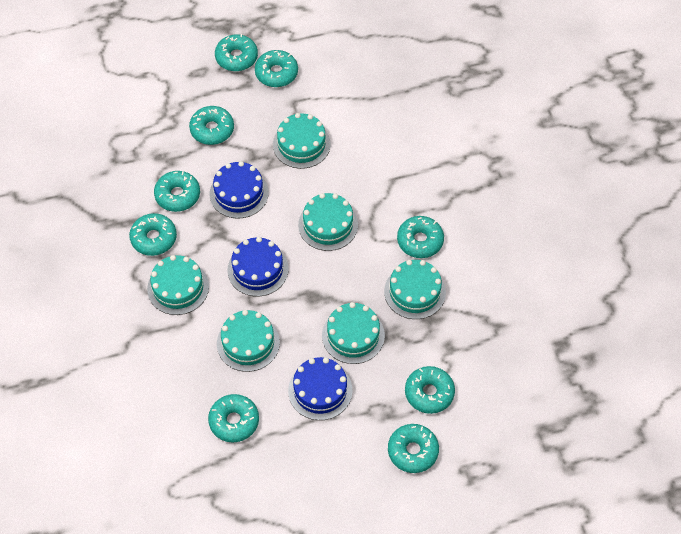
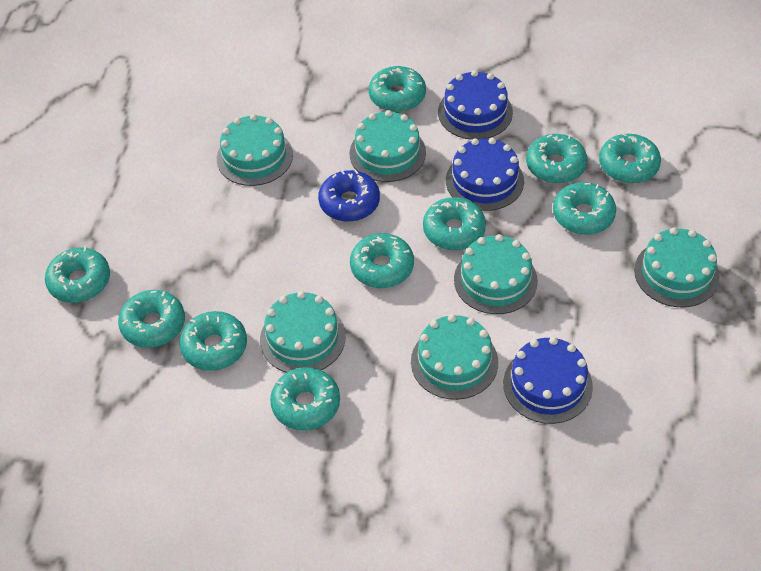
blue donut: none = 0 -> [318,170,380,222] = 1
turquoise donut: [129,213,177,256] [154,171,200,212] [189,106,234,145] [208,394,259,443] [215,34,258,71] [255,50,298,87] [388,424,439,473] [397,216,444,258] [405,366,455,414] = 9 -> [45,247,110,303] [118,290,185,348] [180,311,247,371] [270,367,340,430] [350,233,414,288] [369,66,426,112] [423,197,486,250] [526,134,587,183] [553,182,616,235] [599,133,661,184] = 10

